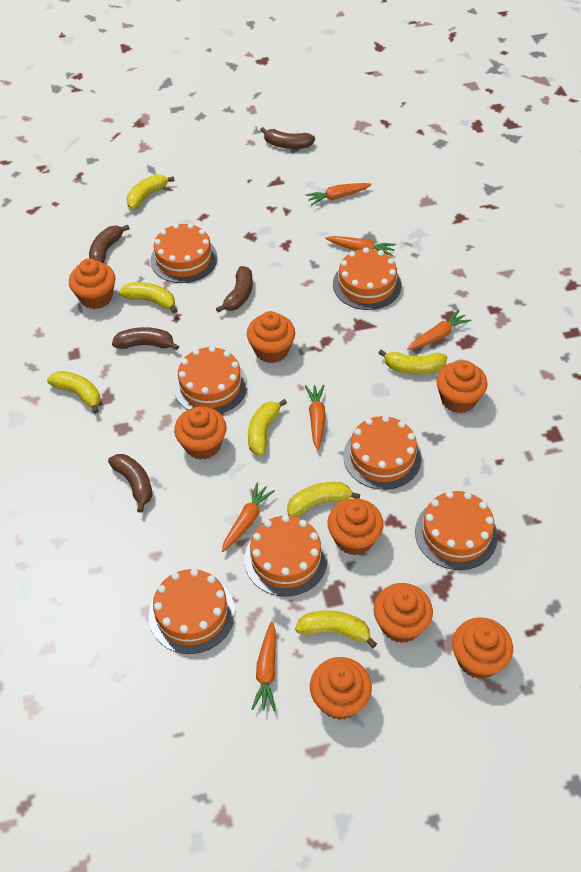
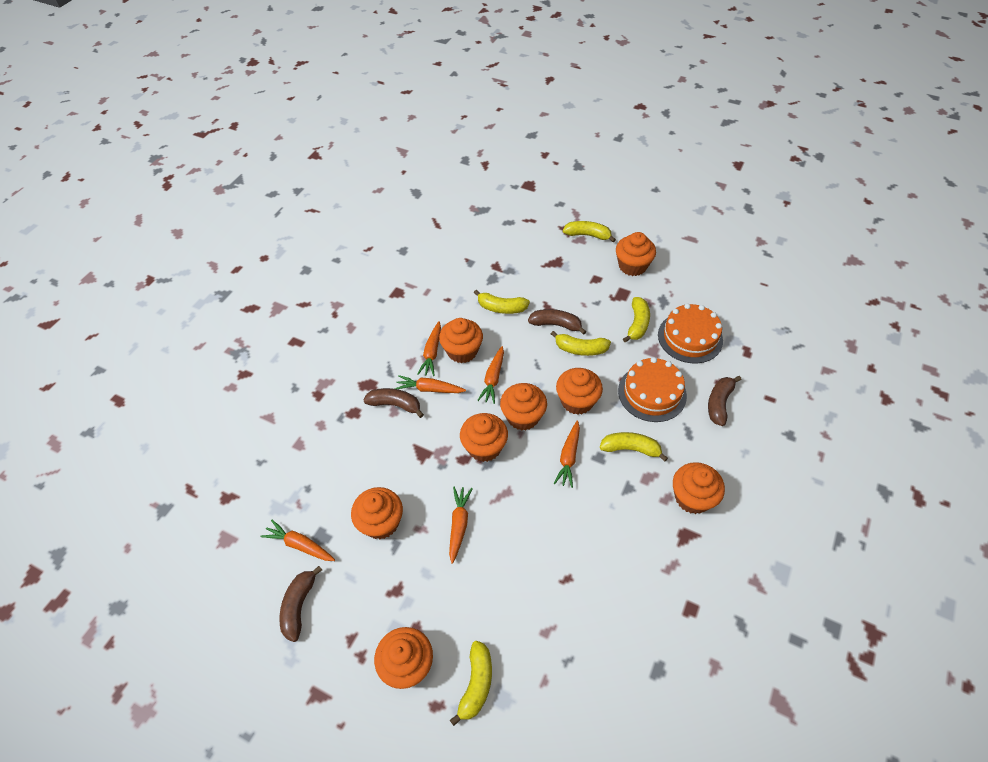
brown banana: [89,224,130,263] [108,454,152,513] [112,327,179,350] [216,266,253,313] [260,127,315,149] = 5 -> [280,566,322,642] [364,388,424,418] [528,309,586,335] [708,376,741,426] = 4
orange cake: [149,569,235,654] [150,223,217,283] [174,346,248,414] [244,515,328,596] [333,247,401,310] [343,415,422,490] [415,491,498,570] = 7 -> [618,357,687,422] [658,304,723,363] = 2
yellow banana: [47,371,100,414] [119,282,177,313] [126,174,175,209] [248,399,287,456] [287,482,360,517] [295,610,377,648] [378,349,447,374] = 7 -> [450,641,492,726] [474,290,530,314] [551,331,611,356] [563,221,616,242] [600,432,668,462] [623,297,650,342] = 6

